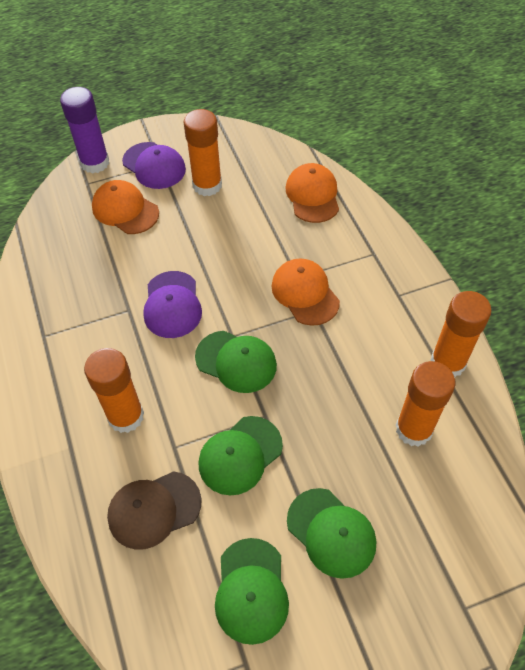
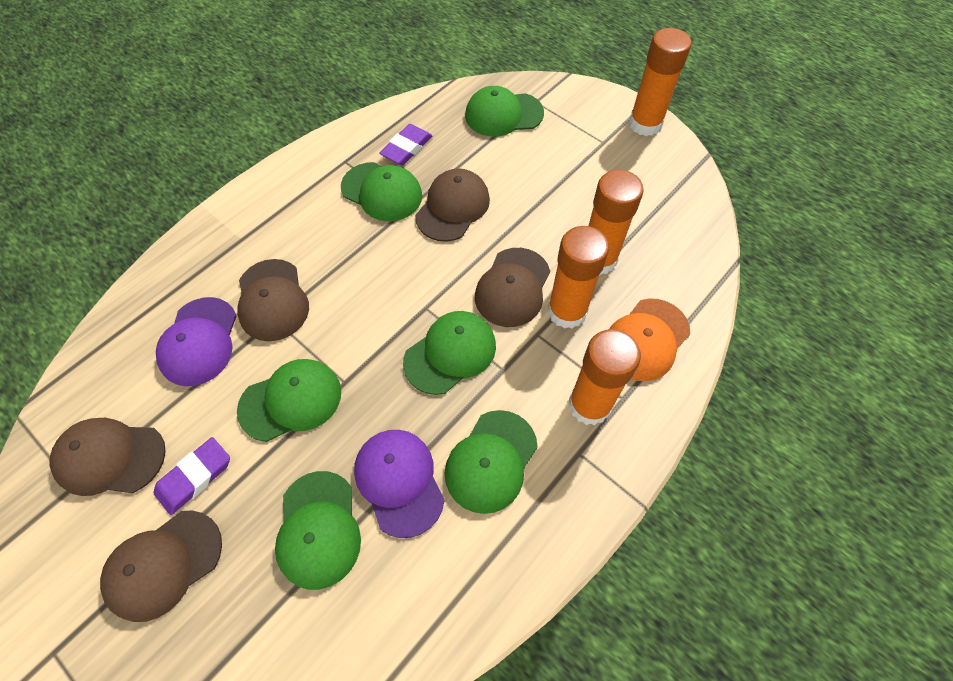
brown cap: [107,471,202,550] = 1 -> [50,418,166,496] [100,510,222,622] [237,259,309,341] [415,168,490,242] [475,248,550,327] = 5
green cap: [195,331,277,393] [198,416,283,495] [215,538,289,645] [287,488,376,579] = 4 -> [237,359,341,442] [275,471,361,590] [341,162,422,221] [403,311,496,395] [445,410,538,514] [465,86,544,137] = 6
orange cap: [92,180,159,234] [271,259,340,326] [286,163,339,223] = 3 -> [609,299,690,381] = 1
purple eraser: none = 0 -> [153,437,230,515] [379,124,432,165] = 2
purple glue stick: [60,87,109,174] = 1 -> none = 0

